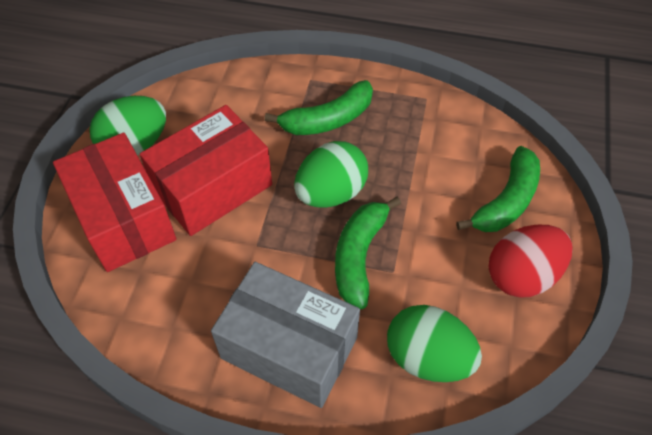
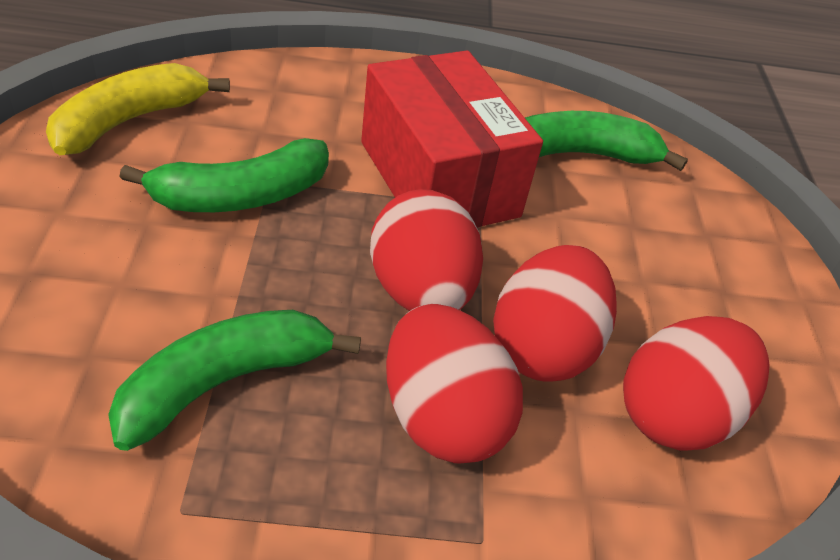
green egg: [90,96,166,156] [294,141,368,208] [387,305,482,382] = 3 -> none = 0
grey box: [211,262,360,408] = 1 -> none = 0
red box: [53,133,176,272] [140,105,272,236] = 2 -> [361,51,543,228] = 1
red egg: [489,225,573,298] = 1 -> [370,189,483,311] [386,304,523,464] [493,245,617,382] [623,316,770,450] = 4
yellow banana: none = 0 -> [46,63,230,155] = 1

